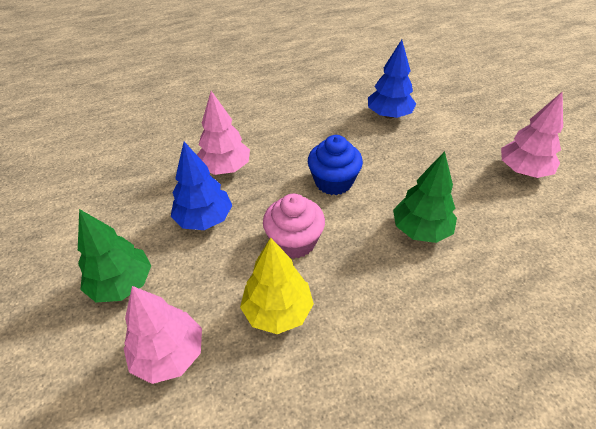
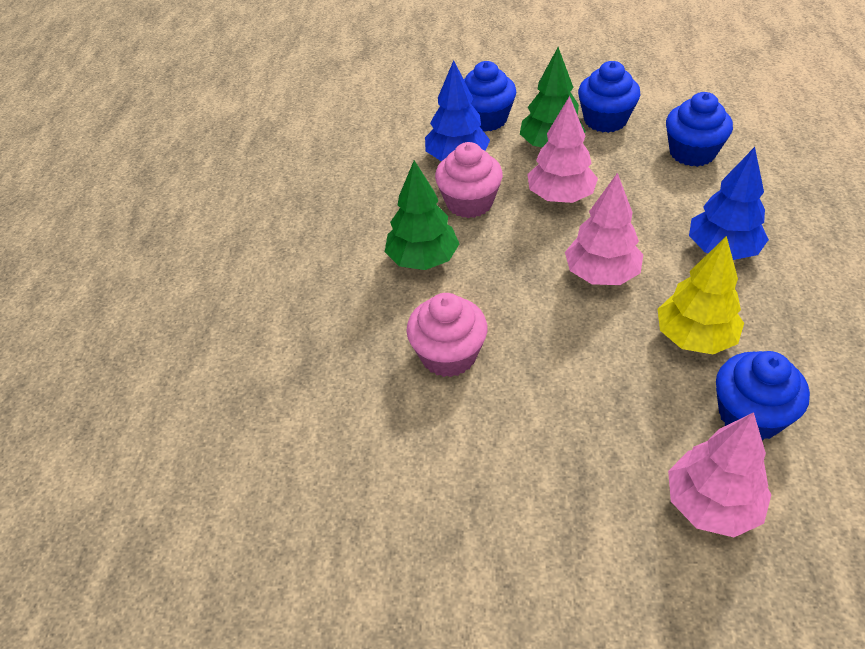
blue cupcake: [308,135,363,195] = 1 -> [464,61,516,132] [578,61,640,133] [666,92,733,167] [716,351,810,440] = 4
pink cupcake: [263,194,325,259] = 1 -> [406,293,487,377] [435,142,503,218] = 2

